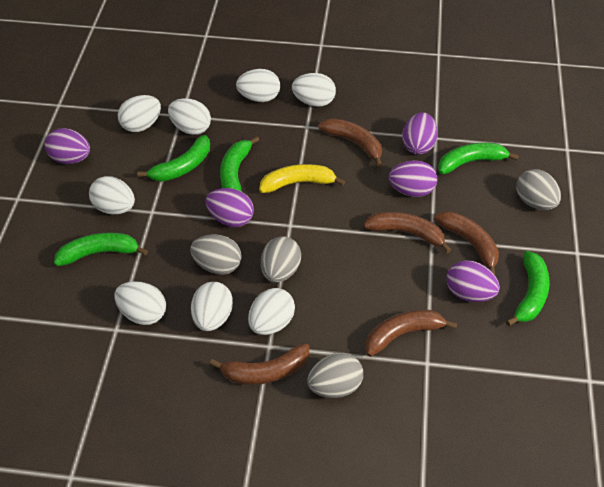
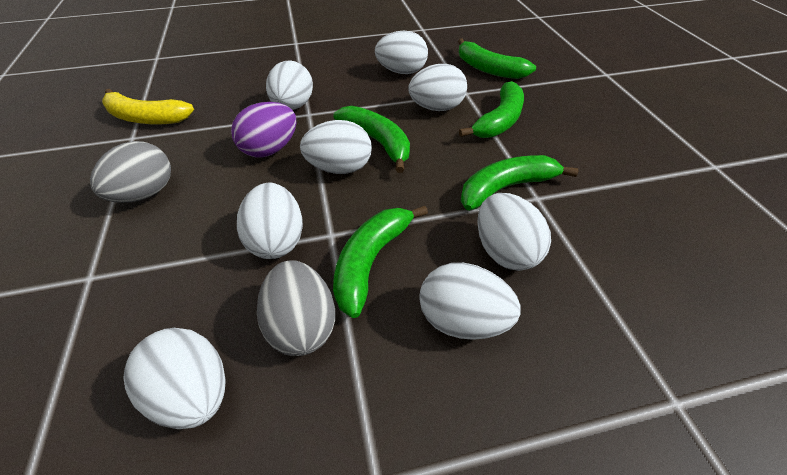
brown banana: [210,343,309,385] [318,118,382,167] [363,212,451,253] [365,310,457,357] [434,211,499,275] = 5 -> none = 0
grey egg: [190,234,242,275] [261,236,301,283] [307,353,363,398] [516,169,561,210] = 4 -> [90,141,171,203] [257,260,335,356] = 2
purple egg: [45,128,90,164] [206,188,254,227] [389,160,437,197] [402,112,438,155] [446,260,500,302] = 5 -> [231,102,296,157] = 1

